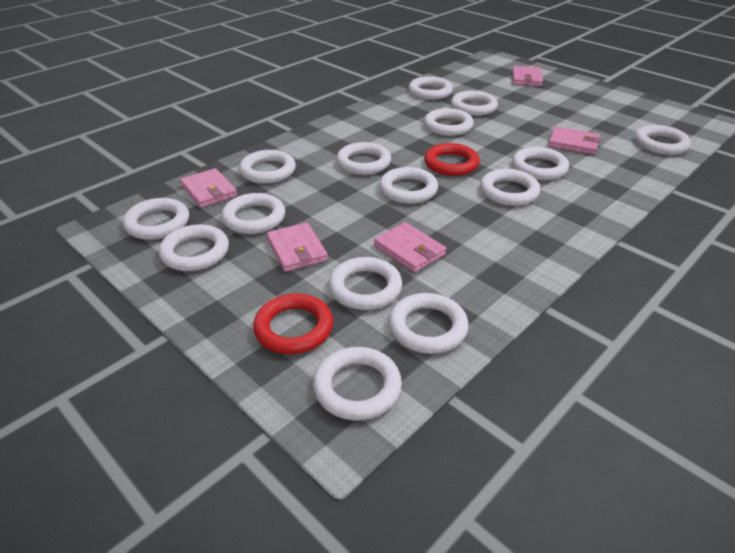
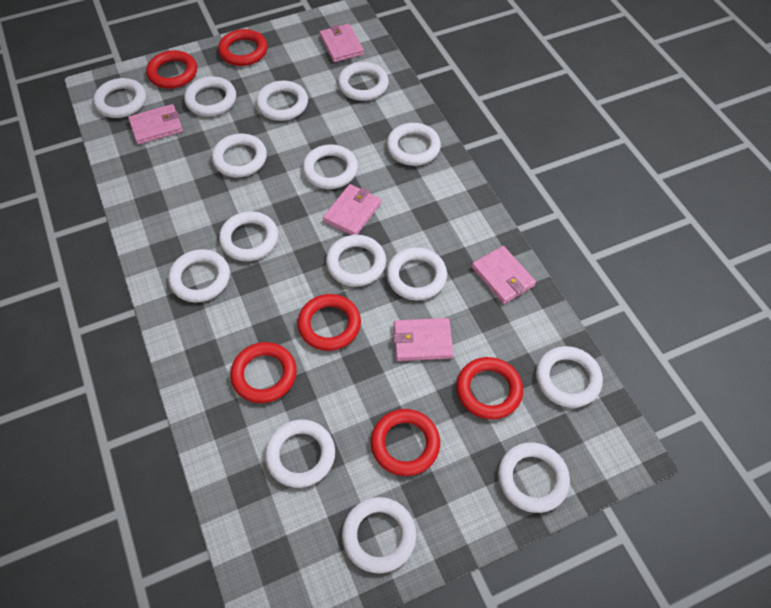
red ring: [253,293,333,354] [424,143,480,176] = 2 -> [146,50,197,89] [218,29,267,66] [230,342,297,403] [298,294,361,351] [371,409,440,476] [456,357,523,419] = 6

